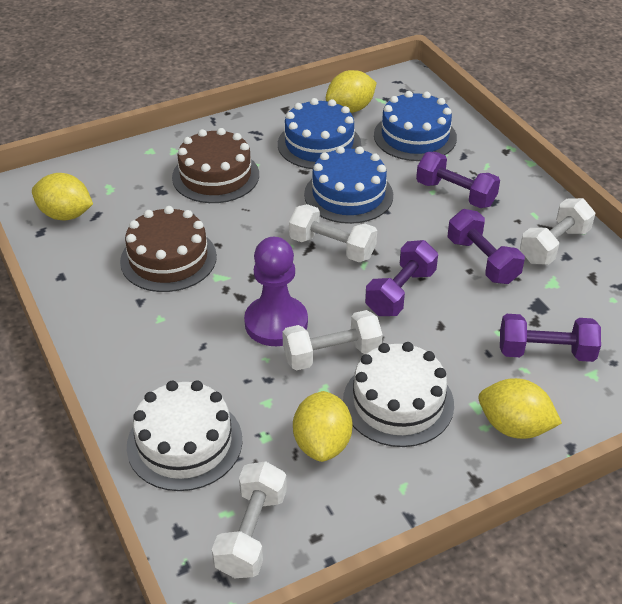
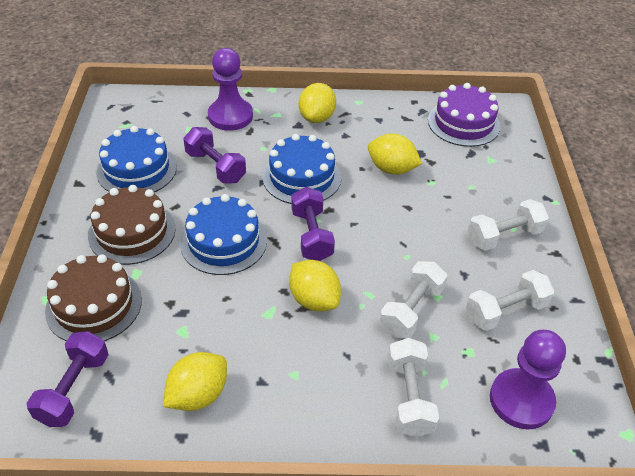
purple cake: none = 0 -> [428,83,501,147] = 1
purple dumbbell: [365,240,438,316] [416,152,500,208] [448,209,525,284] [500,314,601,362] = 4 -> [27,331,109,427] [184,127,246,184] [291,187,335,261] = 3
purple pawn: [244,237,308,346] = 1 -> [208,48,253,131] [490,330,566,429] = 2
white cake: [127,381,242,491] [343,342,454,447] = 2 -> none = 0

